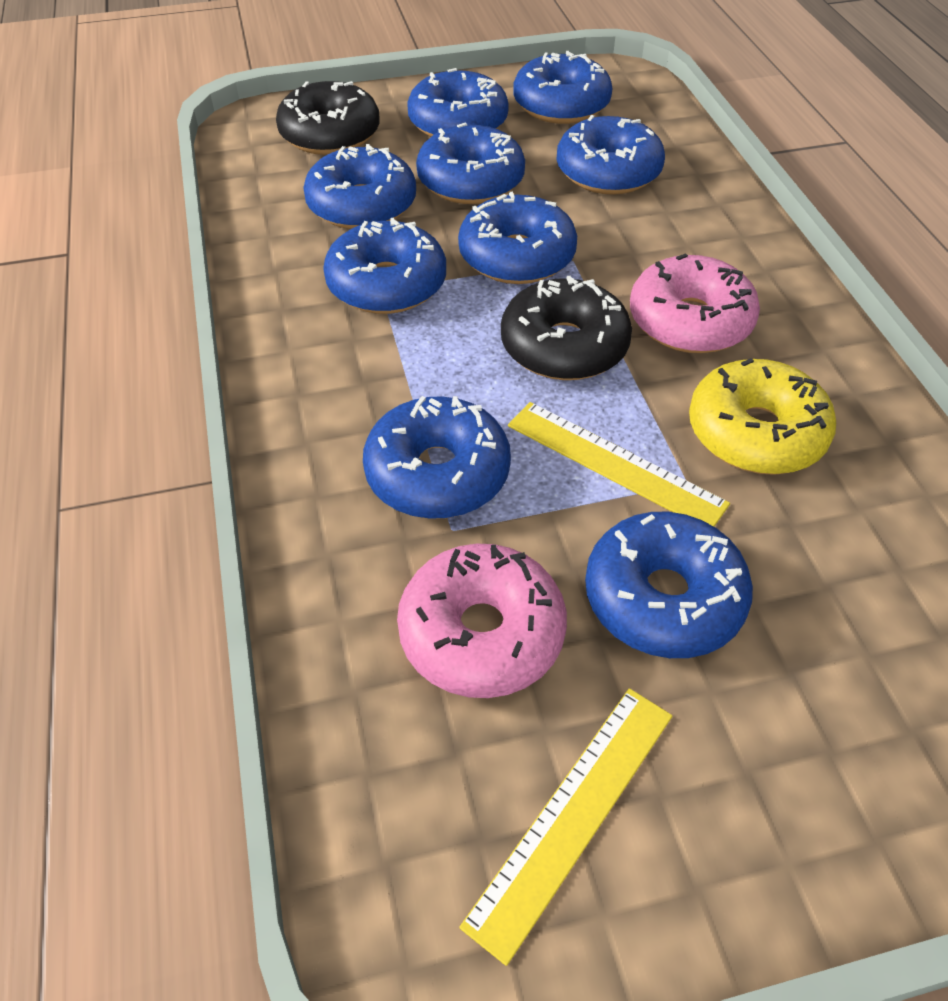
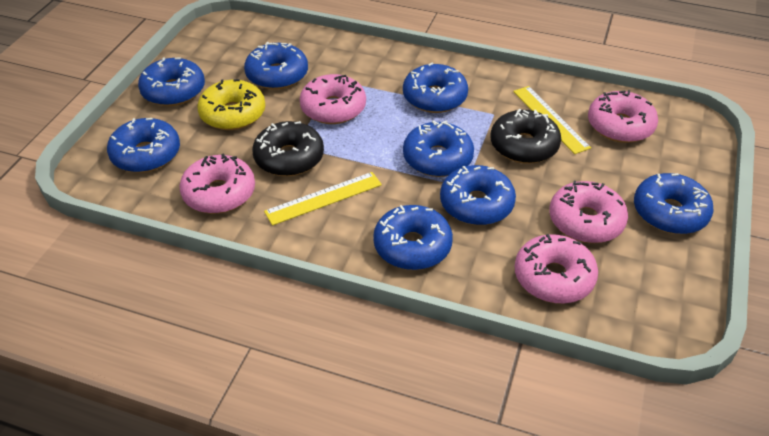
blue donut: [303,144,416,229] [323,218,446,314] [363,396,511,519] [407,68,509,137] [416,122,525,204] [458,192,577,284] [513,51,612,124] [557,115,665,195] [585,512,753,658] = 9 -> [107,118,180,173] [138,57,205,106] [244,42,308,90] [373,205,453,270] [403,63,468,113] [403,121,474,177] [440,165,516,225] [634,173,713,234] = 8
pink donut: [397,544,567,698] [630,253,760,353] = 2 -> [179,154,255,214] [299,74,366,124] [515,234,598,304] [549,181,628,243] [588,90,658,143] = 5

